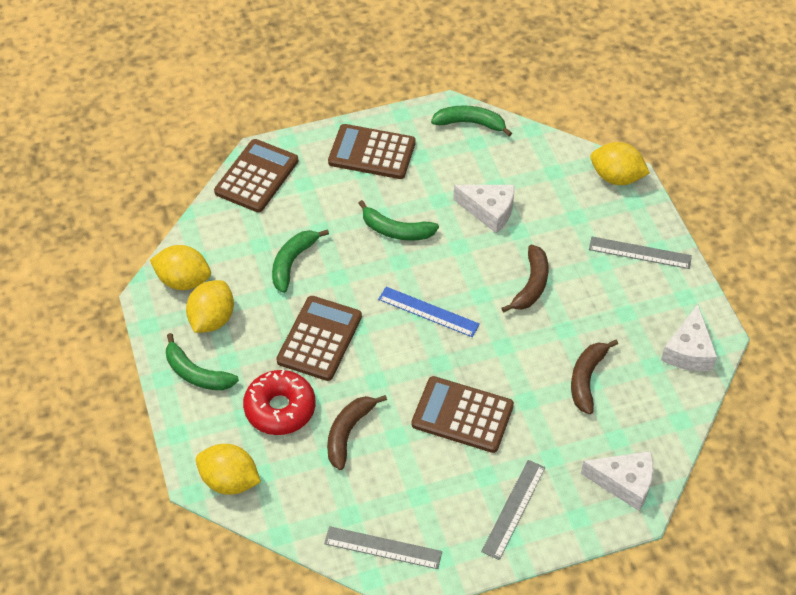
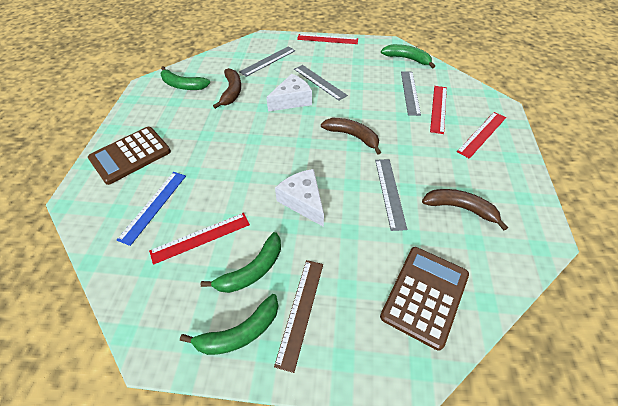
brown calculator: [214,139,298,212] [276,296,362,381] [328,124,416,179] [411,376,514,453] = 4 -> [88,127,171,185] [380,247,469,350] = 2
brown ruler: none = 0 -> [274,260,323,373] = 1
grey ruler: [324,526,442,569] [481,460,545,560] [589,237,692,269] = 3 -> [239,46,295,77] [294,65,348,101] [375,159,407,231] [401,71,421,116] = 4
red donut: [243,370,316,435] = 1 -> none = 0
red ruler: none = 0 -> [149,213,250,265] [297,34,358,44] [430,86,447,134] [457,112,506,159] = 4
white cheese: [453,185,515,234] [581,451,653,511] [661,304,717,371] = 3 -> [266,74,312,112] [275,169,324,227] = 2
yellow lemon: [150,245,211,290] [186,280,234,333] [196,444,261,495] [590,142,650,185] = 4 -> none = 0

